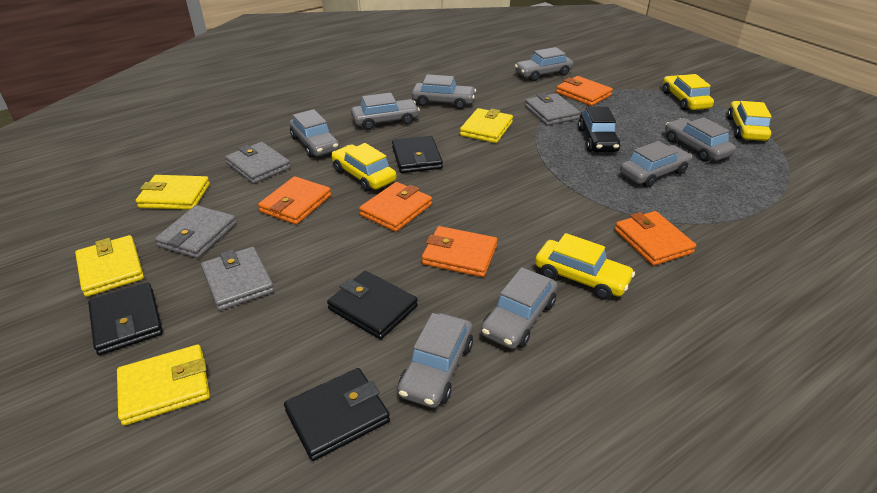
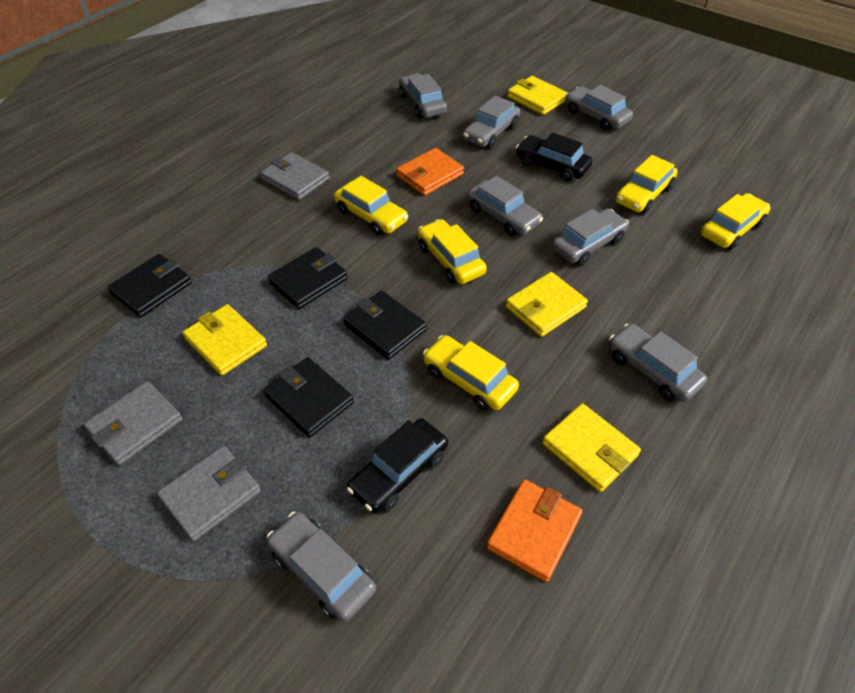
black car: [578,107,621,152] = 1 -> [347,419,448,513] [516,132,593,182] = 2
grey car: [289,109,339,158] [351,92,420,130] [398,313,473,408] [412,74,476,109] [481,267,558,349] [515,47,573,81] [620,141,692,188] [665,117,736,162] = 8 -> [267,512,376,622] [399,73,447,119] [463,96,520,148] [467,176,543,236] [551,209,629,265] [565,85,633,131] [609,323,707,402] = 7
grey wallet: [155,205,237,258] [201,247,274,311] [225,142,291,184] [525,93,580,125] = 4 -> [84,381,183,466] [157,446,261,542] [260,152,330,200] = 3
orange wallet: [258,176,331,225] [359,182,432,232] [422,226,497,277] [556,76,613,106] [615,211,696,266] = 5 -> [396,148,464,196] [486,479,582,582] = 2
yellow car: [331,143,397,191] [535,233,635,300] [663,74,714,111] [727,101,772,141] = 4 -> [334,176,408,235] [418,219,487,284] [423,335,519,411] [615,155,678,213] [701,193,771,250] = 5

